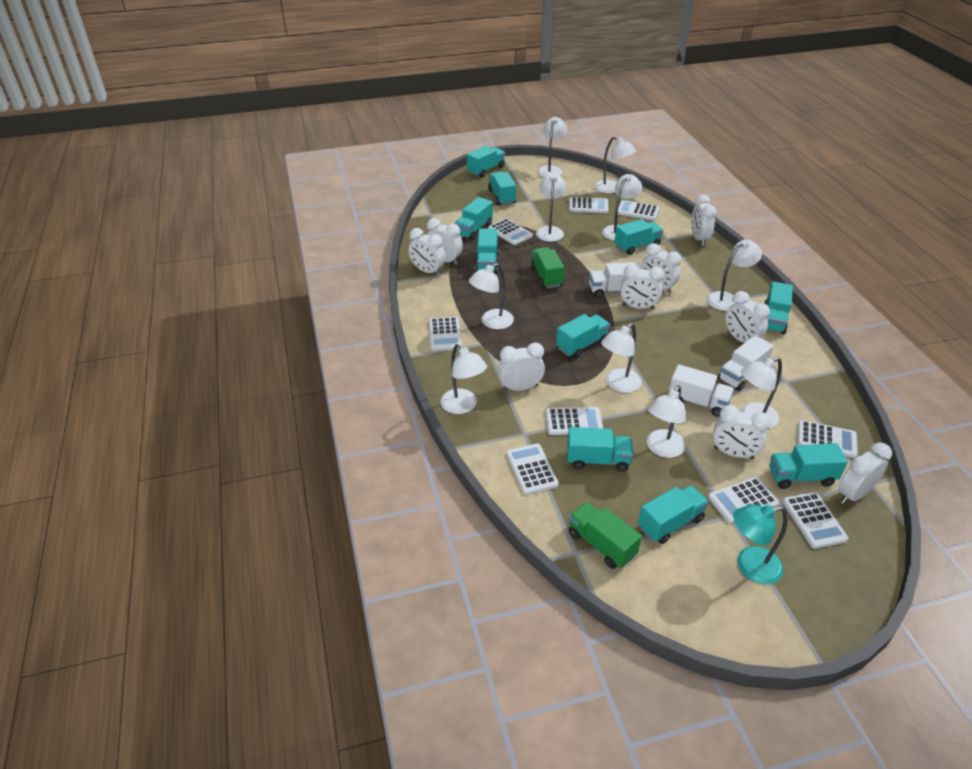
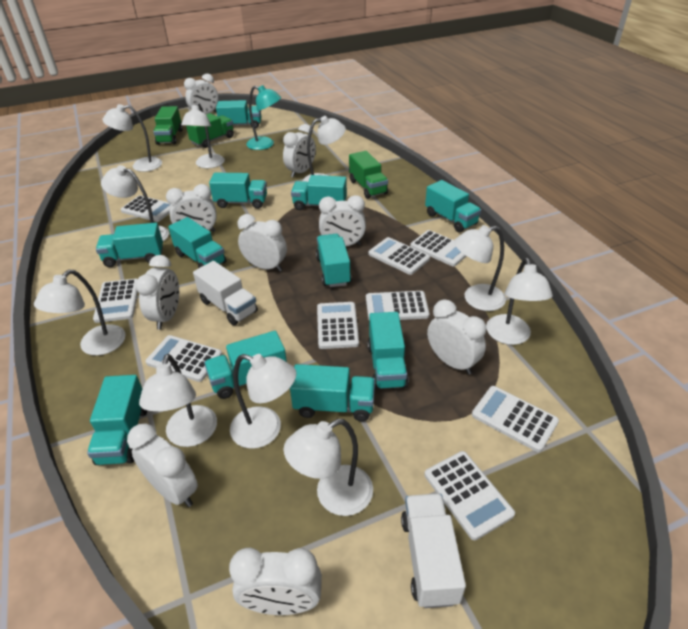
green truck: [530,247,565,288] [569,502,642,569] = 2 -> [153,106,183,145] [186,113,234,148] [349,151,388,199] = 3
turquoise truck: [455,197,493,240] [467,146,505,177] [475,228,499,273] [488,172,516,205] [556,314,610,358] [567,427,633,472] [614,219,663,255] [638,485,709,544] [764,282,793,334] [769,443,848,489] = 10 -> [87,375,147,465] [96,223,163,267] [168,217,226,268] [204,331,287,399] [209,173,267,209] [216,100,261,129] [290,364,375,421] [291,175,347,210] [316,234,352,287] [367,312,409,390] [425,180,481,232] = 11
white truck: [589,262,642,298] [669,364,734,417] [718,335,774,391] = 3 -> [193,261,258,325] [401,494,466,608] = 2

